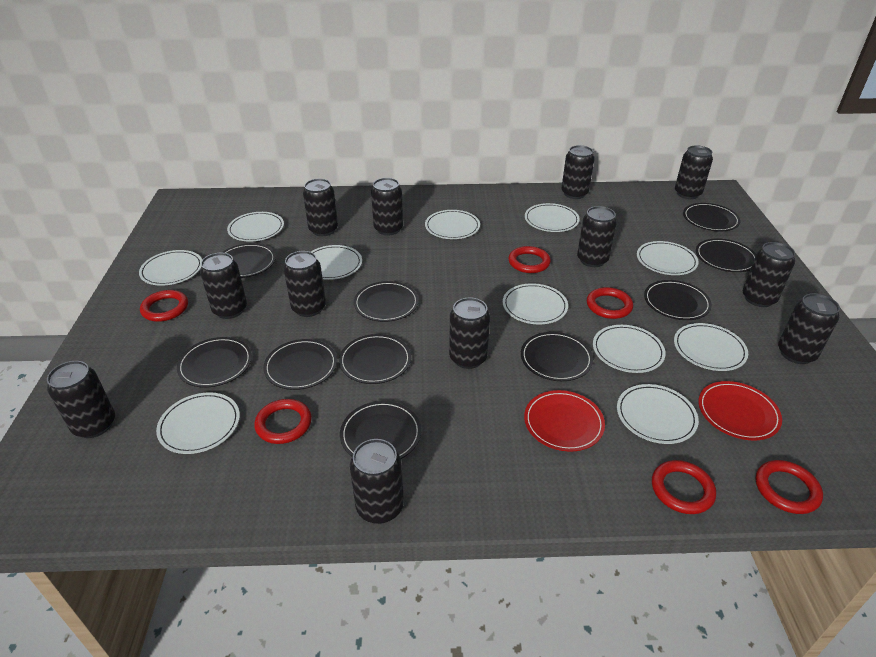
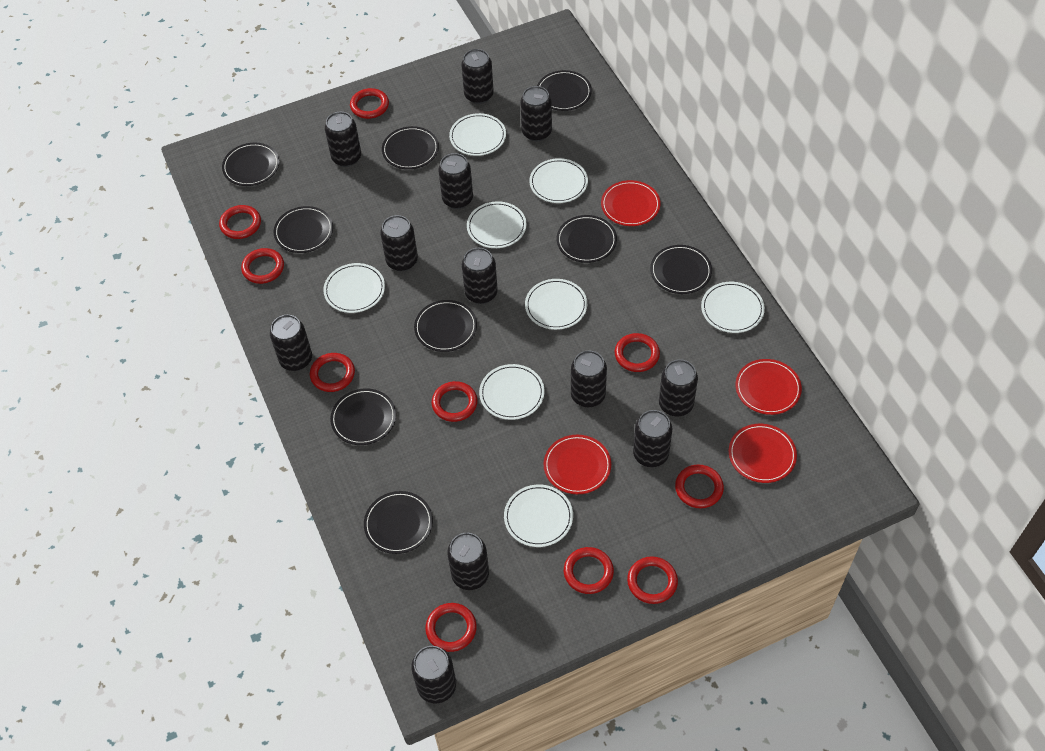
black plate: [177,337,252,388] [222,243,276,278] [263,339,337,390] [339,334,411,384] [340,401,421,459] [354,281,419,322] [521,332,593,381] [644,280,712,320] [683,203,740,231] [696,238,756,272] = 10 -> [222,143,280,186] [274,206,333,253] [330,388,396,445] [364,491,433,554] [382,126,439,169] [414,300,477,352] [537,70,592,111] [557,215,617,263] [650,245,712,294] = 9
red plate: [524,390,605,451] [698,381,782,440] = 2 -> [544,435,611,494] [601,180,661,226] [729,424,797,483] [735,359,802,415] = 4
red ring: [140,290,188,322] [254,399,312,444] [508,246,551,273] [587,287,633,319] [652,460,716,514] [755,460,823,514] = 6 -> [219,205,261,239] [241,248,284,284] [310,353,355,392] [350,88,389,119] [425,603,477,652] [431,381,478,422] [564,547,614,594] [615,333,660,372] [627,556,678,604] [675,464,724,508] = 10
white plate: [139,250,202,286] [156,392,240,454] [227,212,284,242] [311,245,362,280] [425,210,480,239] [503,283,568,324] [525,203,580,232] [593,325,666,373] [617,384,699,444] [637,241,698,275] [674,323,748,371] = 11 -> [323,263,385,313] [449,113,506,156] [467,201,527,248] [479,364,544,420] [504,485,573,547] [525,279,587,330] [529,158,588,203] [701,282,765,333] = 8

